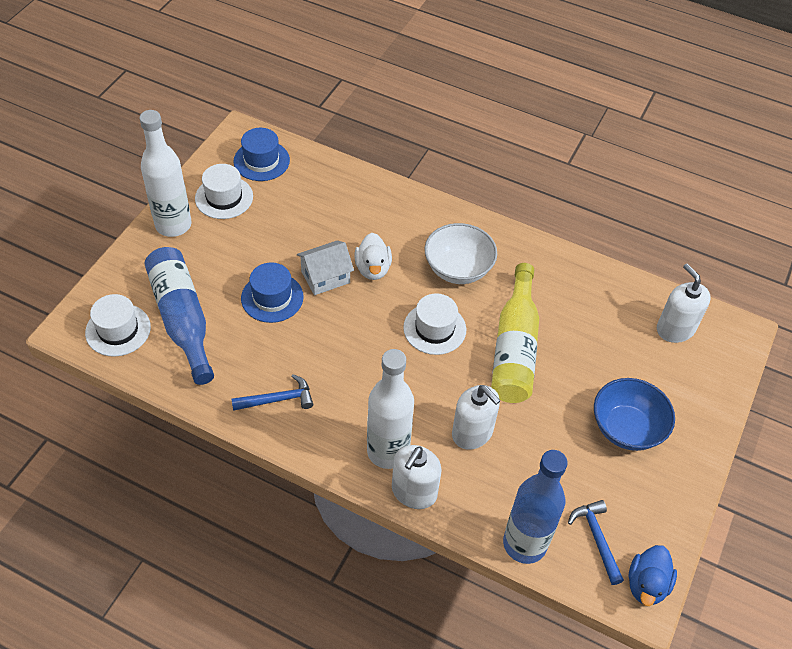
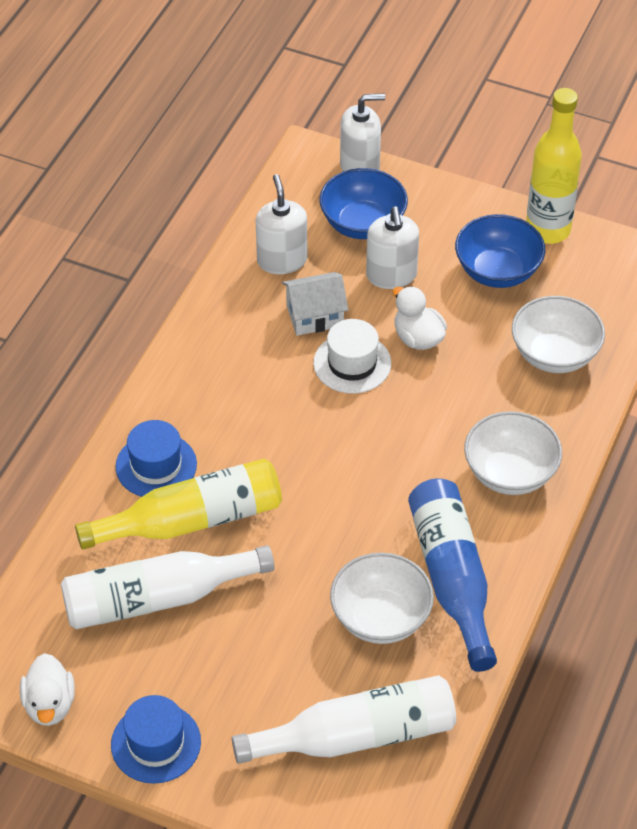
blue bottle: [145,247,214,385] [503,450,568,564] = 2 -> [408,478,497,672] = 1
blue bowl: [594,378,675,451] = 1 -> [320,168,408,239] [455,214,545,288] = 2
blue duck: [629,545,677,606] = 1 -> none = 0
blue hammer: [231,374,313,411] [568,500,624,585] = 2 -> none = 0
white bowl: [425,223,497,284] = 1 -> [330,552,434,644] [464,411,562,495] [512,296,605,373] = 3
white duck: [354,233,392,280] = 1 -> [20,653,75,726] [393,286,447,350] = 2
white hat: [85,294,151,357] [195,164,253,219] [403,293,466,355] = 3 -> [313,319,391,394] = 1
yellow bottle: [491,263,539,403] = 1 -> [75,459,282,550] [526,88,582,244] = 2

